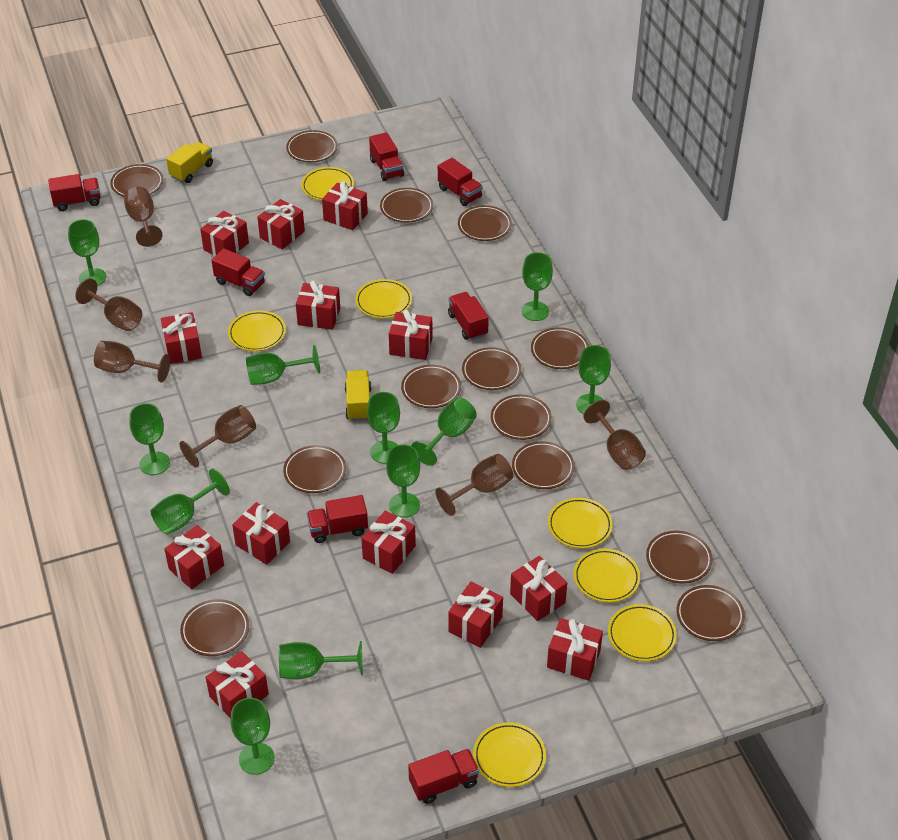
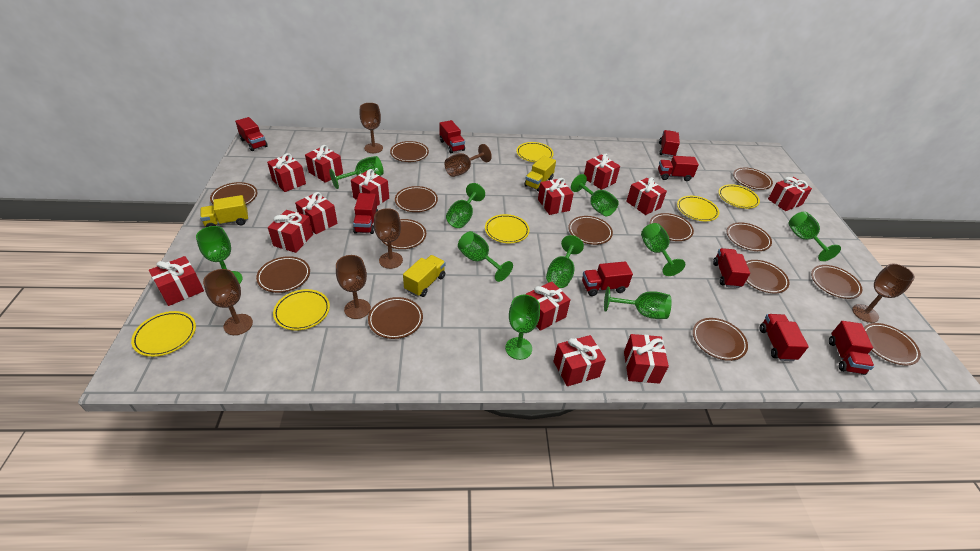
brown plate: [110,164,163,197] [180,599,249,656] [283,445,346,493] [286,130,338,162] [380,188,433,223] [401,365,461,408] [458,205,512,241] [462,347,521,390] [491,394,552,440] [512,441,575,489] [531,327,589,369] [646,531,713,584] [676,585,745,641] = 13 -> [210,182,257,205] [256,256,310,293] [368,297,423,339] [382,219,426,249] [390,141,429,162] [395,186,438,212] [568,216,613,245] [650,213,694,241] [693,318,748,361] [726,222,772,251] [733,168,773,190] [746,260,789,293] [811,265,862,299] [864,323,921,365] = 14
green goblet: [68,219,106,286] [129,403,170,475] [151,469,230,535] [231,698,274,775] [246,345,320,385] [279,641,363,679] [367,392,400,464] [386,444,420,517] [412,397,477,466] [522,252,553,321] [576,345,611,414] = 11 -> [196,226,243,284] [329,156,384,189] [446,183,485,228] [458,231,513,282] [505,295,540,360] [546,235,584,288] [571,174,619,217] [604,287,672,319] [641,223,685,276] [789,212,841,261] = 10
red truck: [48,174,101,211] [212,248,265,296] [307,495,368,543] [369,132,404,181] [408,749,479,804] [438,158,483,206] [448,292,489,340] = 7 -> [235,117,268,151] [353,193,378,234] [439,120,465,153] [582,261,633,296] [658,156,699,181] [659,130,680,157] [713,248,750,288] [760,314,809,361] [829,321,874,375] = 9
yellow plate: [228,310,286,351] [301,167,354,201] [355,279,412,319] [473,722,546,787] [548,498,613,549] [574,549,640,603] [608,604,677,661] = 7 -> [131,311,196,357] [273,289,330,330] [485,214,530,243] [516,142,554,162] [677,196,719,221] [718,184,760,209] = 6
yellow truck: [166,142,213,183] [345,370,371,421] = 2 -> [200,195,248,227] [403,255,445,297] [524,156,556,192] = 3

